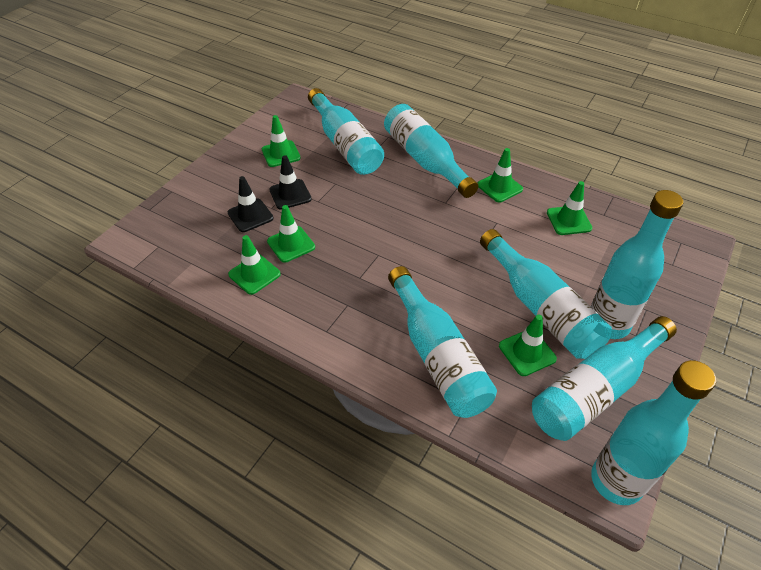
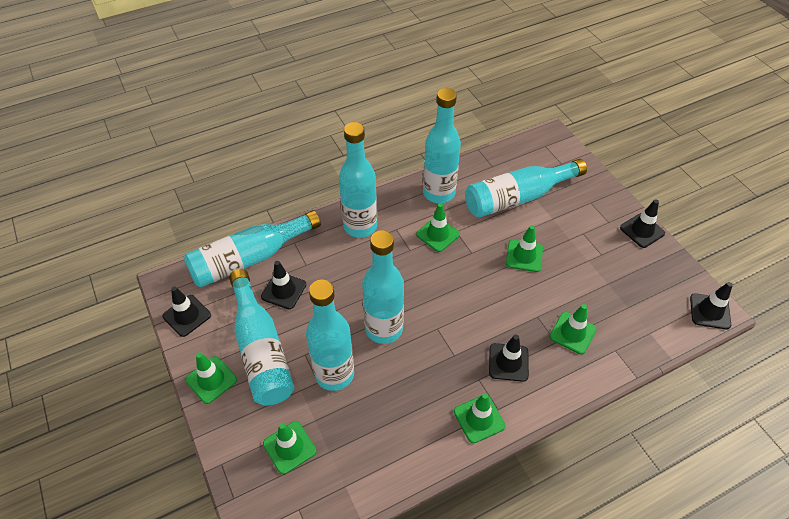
black traffic cone: [228,176,274,232] [269,155,312,210] = 2 -> [163,286,211,337] [261,261,306,309] [489,334,529,382] [620,199,665,248] [690,282,733,329] = 5

